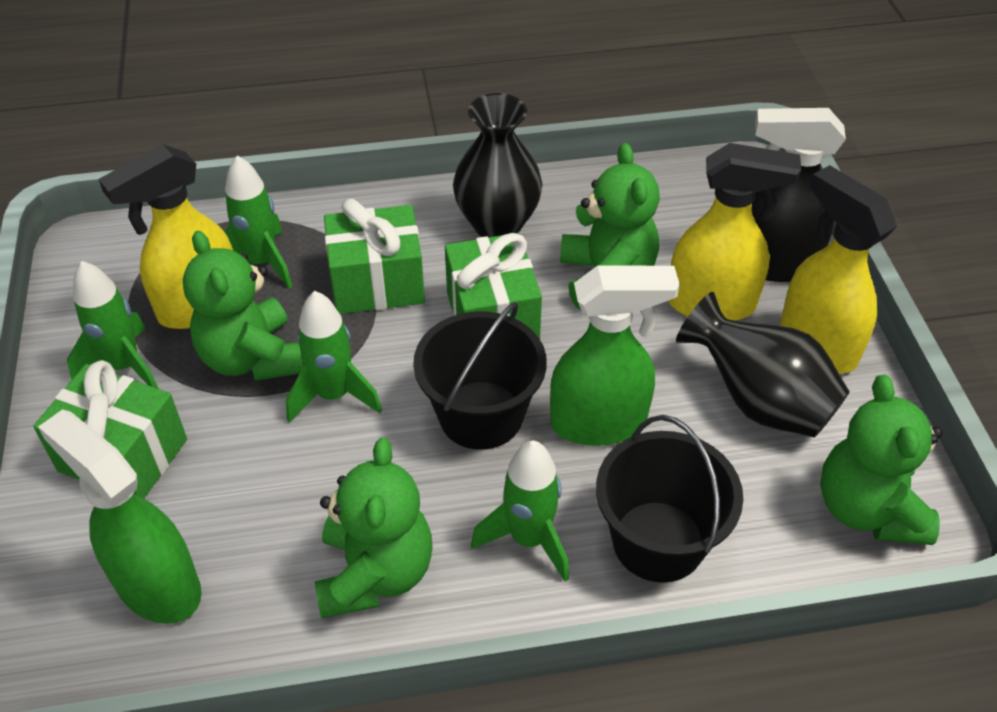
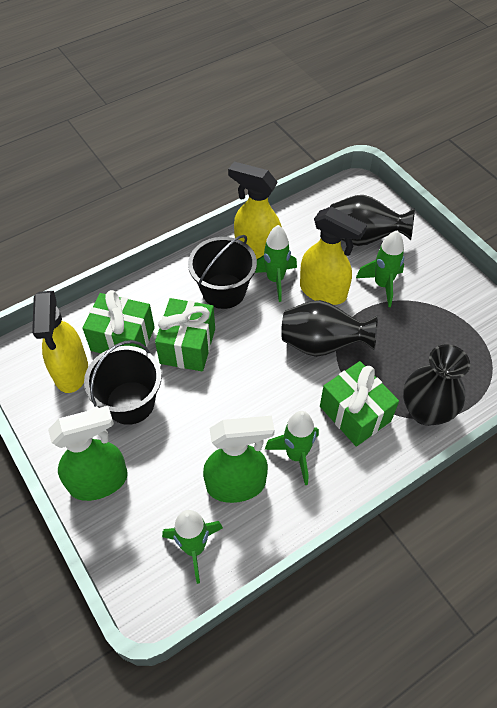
black spray bottle: [752,108,846,282] = 1 -> none = 0
black vase: [453,93,542,238] [676,292,850,438] = 2 -> [281,300,378,357] [330,195,415,246] [403,344,470,426] = 3
green teddy bear: [183,230,304,381] [315,438,433,618] [560,143,660,309] [820,375,943,545] = 4 -> none = 0

